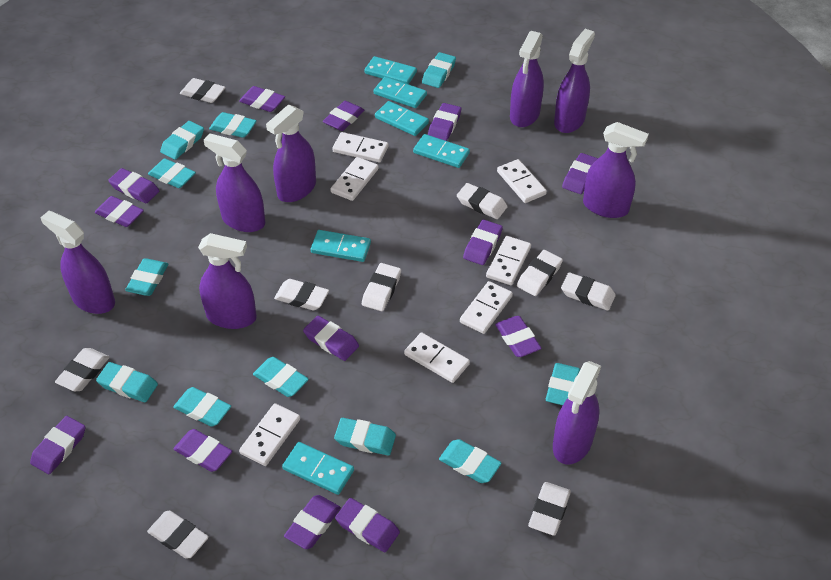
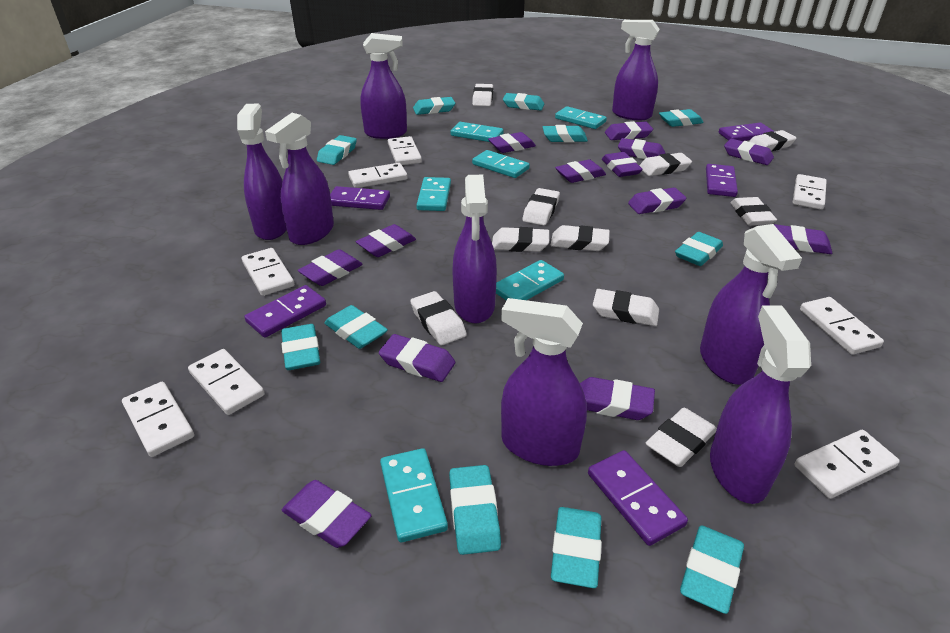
purple domino: none = 0 -> [245,285,326,338] [330,186,390,210] [588,450,688,546] [706,164,738,197] [719,123,774,141] = 5
white domino: [239,403,300,466] [330,157,379,201] [332,132,388,162] [404,332,470,383] [460,281,513,334] [486,236,531,285] [497,159,547,203] = 7 -> [122,382,194,457] [188,349,264,415] [242,248,294,296] [348,163,408,188] [388,136,422,165] [793,174,827,210] [794,430,900,499] [800,297,884,355] = 8
white eraser: [55,348,110,391] [147,510,209,559] [180,78,226,103] [274,279,329,310] [362,263,401,311] [457,183,508,219] [517,250,563,296] [528,482,571,536] [561,273,616,310] = 9 -> [410,291,467,345] [472,84,493,106] [492,227,549,252] [523,188,560,225] [551,225,610,251] [593,289,659,326] [639,153,692,176] [645,408,717,467] [730,197,777,226] [749,130,797,152] = 10

